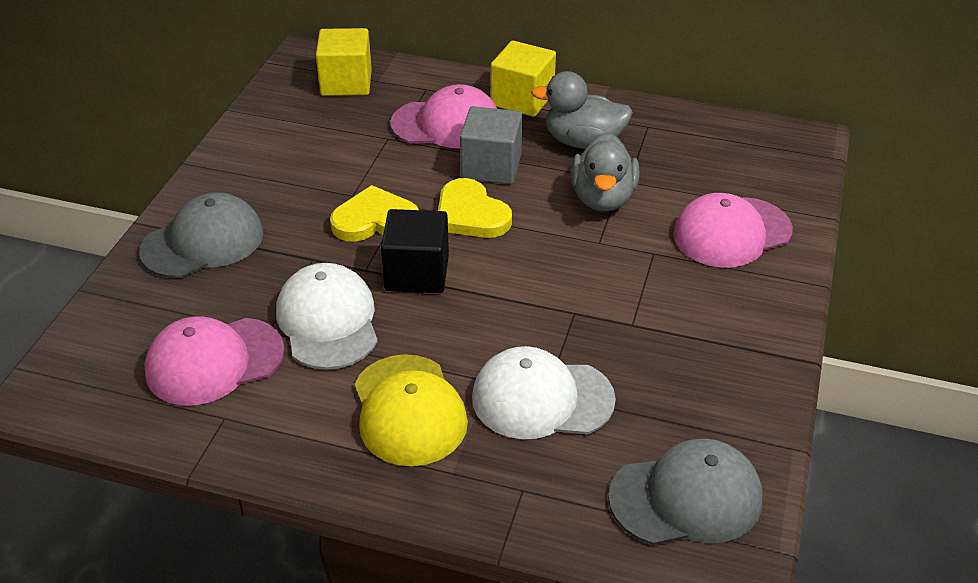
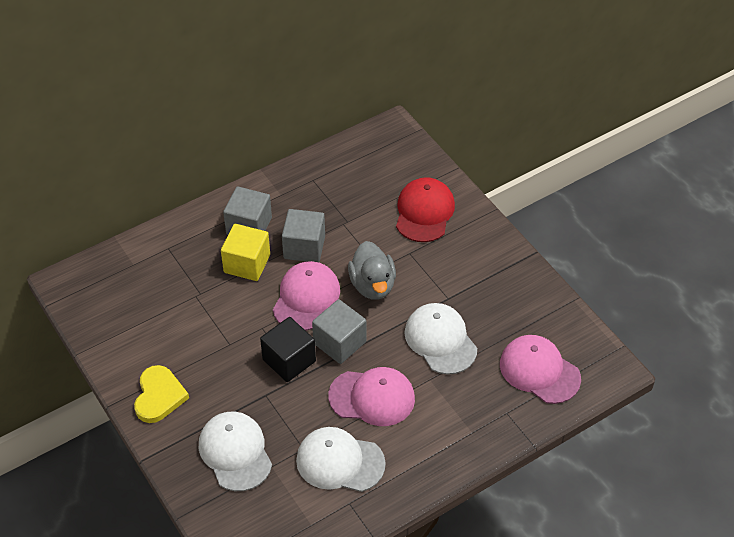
grey cap: [139,192,263,278] [608,439,763,545] = 2 -> none = 0
grey cube: [460,106,522,184] = 1 -> [223,186,272,235] [282,209,325,262] [312,299,366,364] = 3
grey duck: [531,71,633,149] [571,132,640,212] = 2 -> [348,241,396,300] = 1
red cap: none = 0 -> [396,177,455,242] = 1
white cap: [276,263,378,370] [472,346,616,439] = 2 -> [199,411,272,491] [296,427,386,492] [404,303,477,374] = 3
yellow cap: [354,354,468,466] = 1 -> none = 0
yellow cube: [316,28,372,96] [491,41,556,117] = 2 -> [221,224,270,281] = 1
yellow heart: [330,185,419,242] [438,178,512,238] = 2 -> [134,365,189,423] = 1

